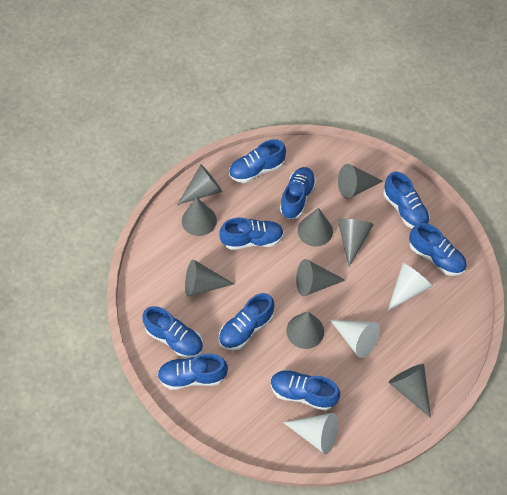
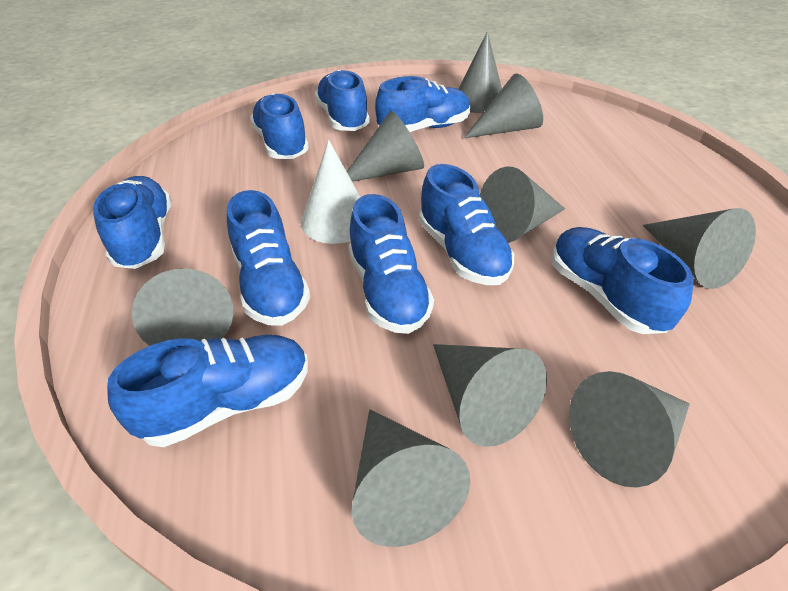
white cone: [283,413,338,454] [330,320,380,358] [388,263,433,311] = 3 -> [301,140,360,244] = 1

